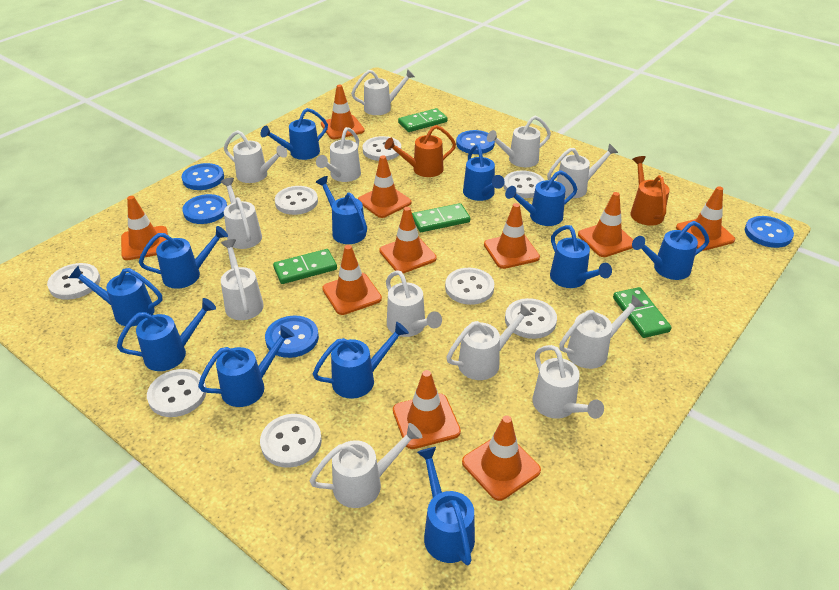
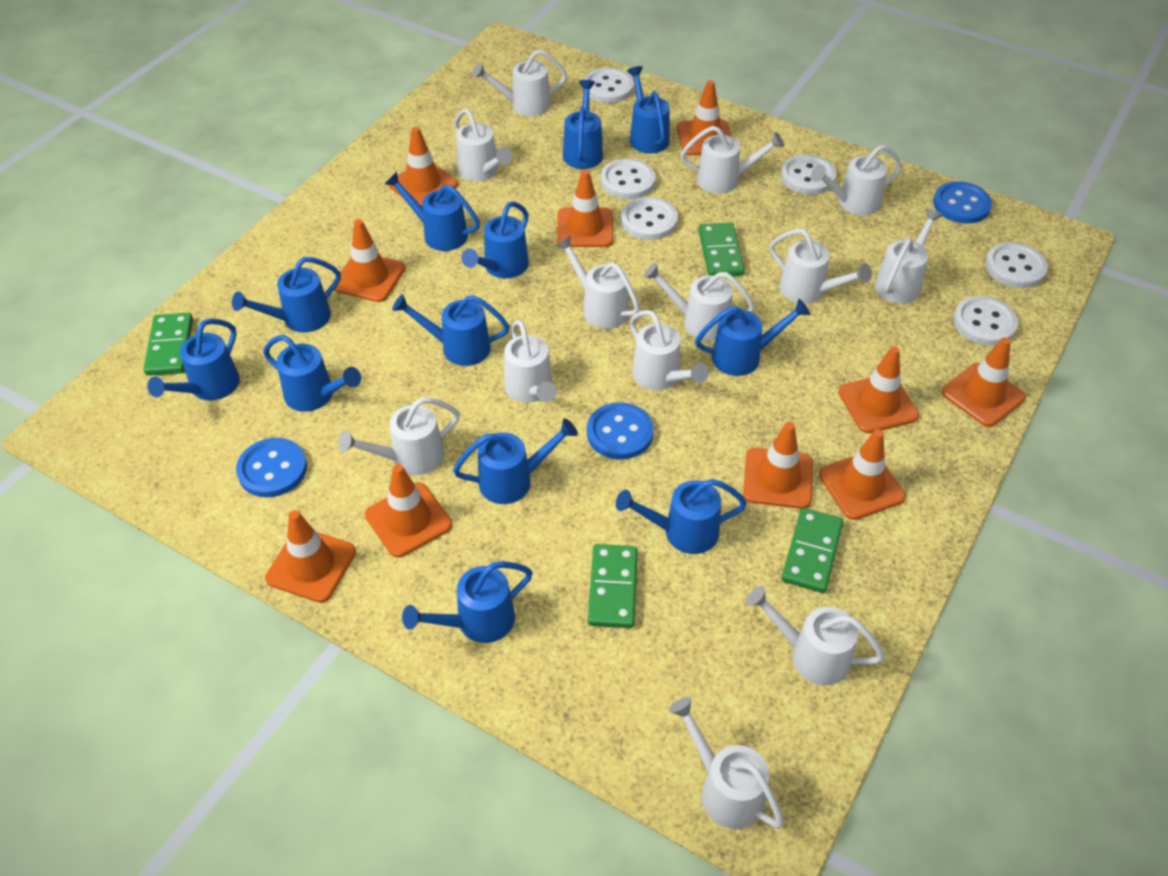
blue button: [182,163,224,190] [182,194,227,224] [265,315,319,358] [456,130,495,154] [745,216,794,248] = 5 -> [236,438,307,497] [587,402,654,460] [933,181,992,224] = 3
orange watering can: [385,125,456,177] [630,156,670,226] = 2 -> none = 0
white button: [47,263,100,300] [147,369,206,417] [260,414,322,468] [275,186,318,215] [363,136,401,161] [445,268,494,305] [503,171,545,198] [505,298,557,339] = 8 -> [583,68,634,103] [601,159,656,199] [621,197,678,240] [780,154,836,195] [953,296,1018,346] [985,242,1048,288] = 6
white watering can: [221,178,262,249] [221,239,264,320] [224,130,287,183] [309,423,422,508] [316,127,361,182] [351,69,415,115] [386,270,442,337] [446,304,534,380] [487,116,551,167] [533,345,604,419] [547,143,618,198] [559,294,645,369] = 12 -> [338,397,460,475] [454,109,512,181] [472,49,567,116] [504,320,557,403] [555,236,640,329] [630,310,709,390] [643,263,755,341] [669,697,784,829] [681,126,784,194] [746,586,885,686] [769,228,872,304] [811,145,902,215] [875,208,943,304] = 13

